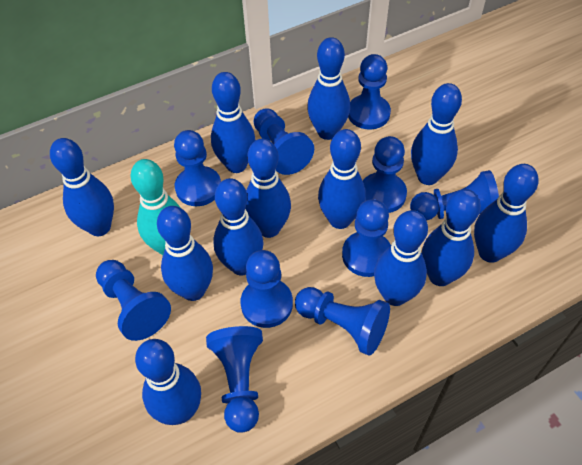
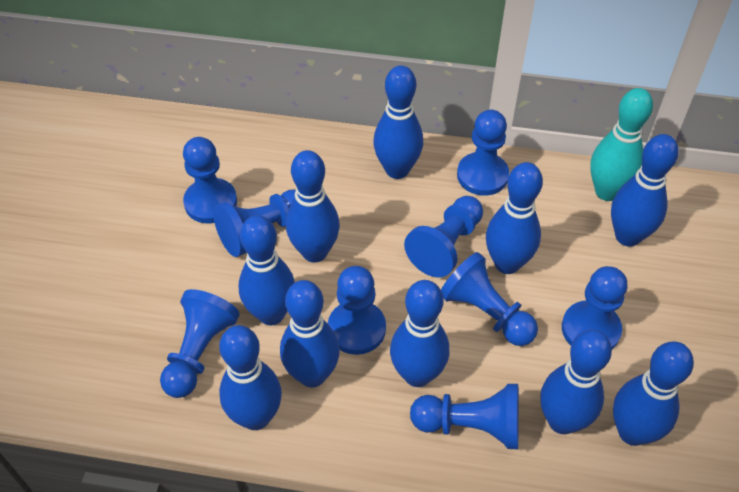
blue bowling pin: [50,138,114,236] [135,339,201,425] [157,206,213,301] [211,72,256,173] [213,178,264,276] [245,139,291,238] [307,37,350,140] [318,129,366,229] [374,210,428,306] [411,83,462,185] [422,189,481,286] [474,164,539,263] = 12 -> [219,325,282,430] [239,215,295,325] [280,280,340,388] [286,150,340,263] [373,65,423,179] [390,280,449,387] [486,162,543,274] [540,329,612,434] [611,134,679,247] [613,341,694,446] = 10
blue pawn: [96,260,171,341] [174,130,221,206] [206,326,263,432] [240,250,293,328] [254,108,314,175] [295,287,390,356] [342,199,391,277] [348,54,391,130] [363,136,407,213] [410,170,499,221] = 10 -> [160,289,240,398] [183,137,237,223] [213,189,296,257] [328,266,386,355] [404,196,483,277] [410,384,519,449] [441,252,538,346] [457,110,509,196] [562,266,628,350] = 9

